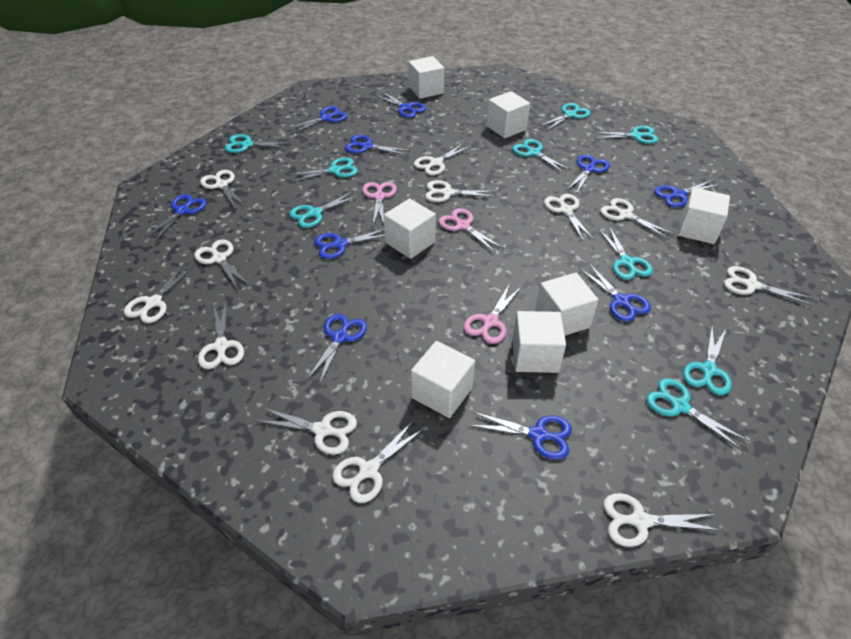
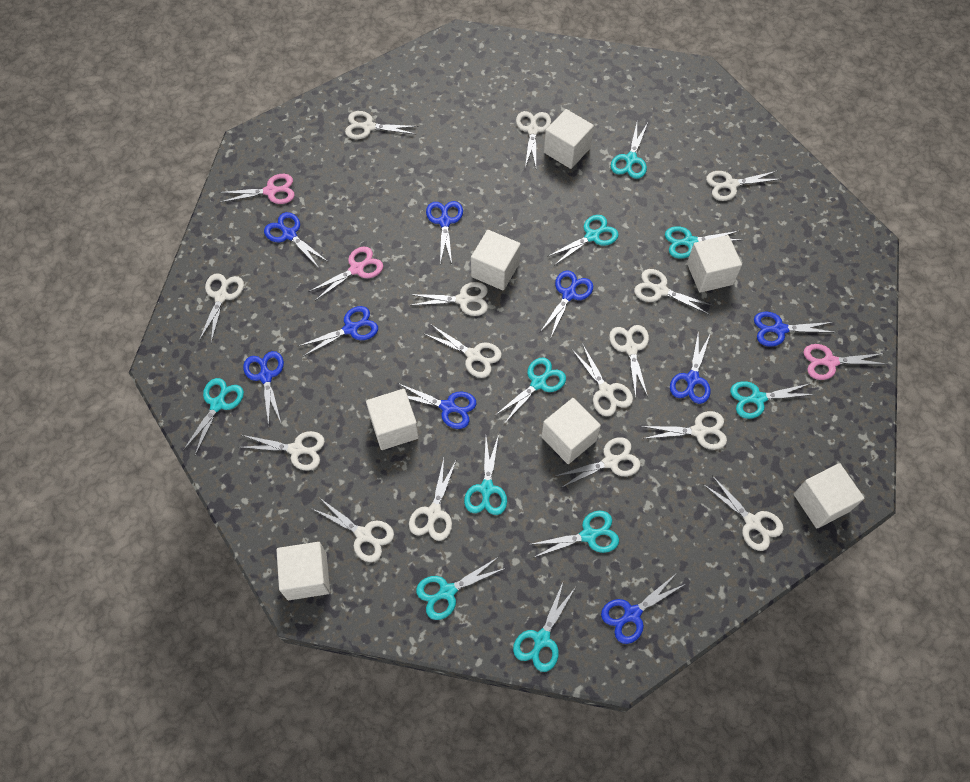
blue scissors: [144,194,207,242] [287,106,347,134] [306,314,367,386] [314,229,385,259] [345,135,411,155] [375,91,426,118] [469,412,572,460] [567,155,610,193] [579,264,651,322] [654,179,721,207] = 10 -> [243,351,284,427] [264,212,328,268] [299,306,378,357] [398,383,476,429] [426,201,463,264] [540,270,593,337] [601,574,685,644] [670,330,711,404] [754,312,836,347] = 9
turquoise scissors: [225,134,292,153] [288,157,358,182] [289,191,358,228] [512,139,571,174] [540,103,591,130] [592,126,658,144] [598,226,653,280] [646,378,749,451] [683,326,732,395] = 9 -> [183,378,244,455] [416,557,505,620] [464,434,507,515] [496,358,566,424] [513,580,576,672] [529,511,619,558] [547,215,619,265] [611,123,648,179] [665,226,741,259] [730,381,815,419] = 10
white scissors: [124,264,194,323] [194,239,249,289] [198,300,244,369] [200,170,246,208] [257,408,357,455] [332,420,425,503] [414,143,471,175] [425,180,496,202] [544,194,594,240] [600,198,674,239] [603,493,722,547] [724,266,814,306] = 12 -> [199,273,244,343] [239,431,325,471] [311,498,394,562] [345,111,418,139] [409,282,488,316] [409,458,457,541] [425,324,502,378] [516,111,551,167] [556,437,641,488] [572,343,633,416] [609,325,649,399] [634,269,714,315] [641,411,727,450] [703,475,784,551] [706,171,782,201] = 15

